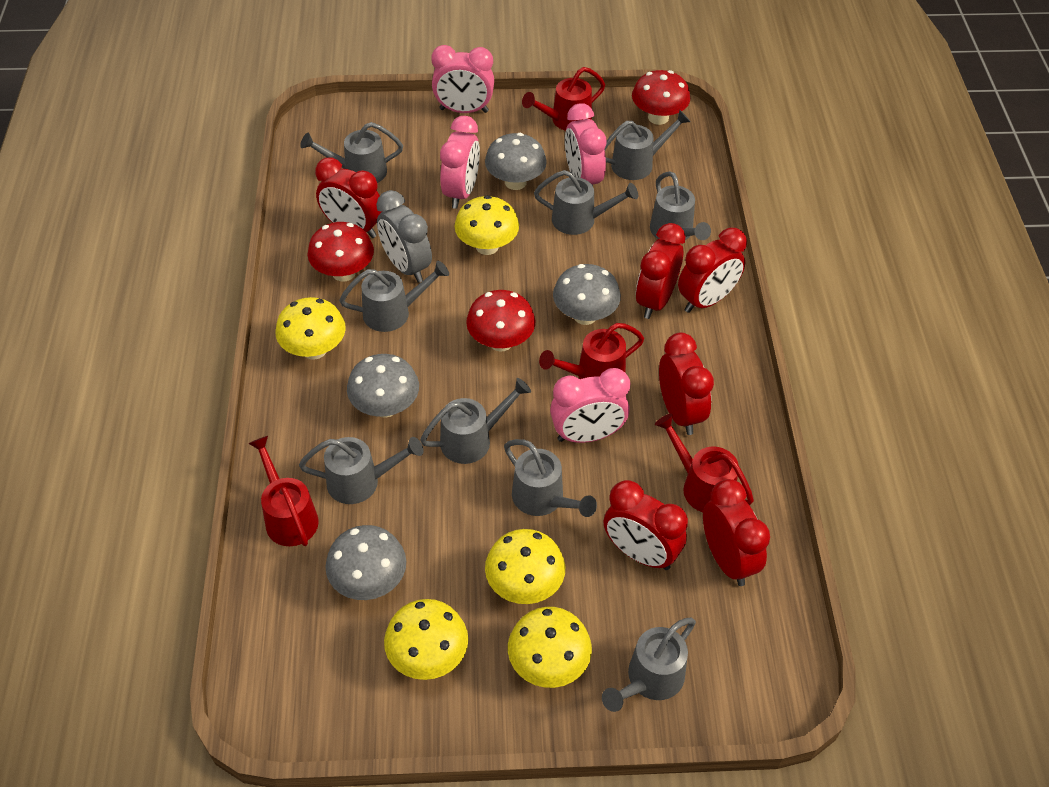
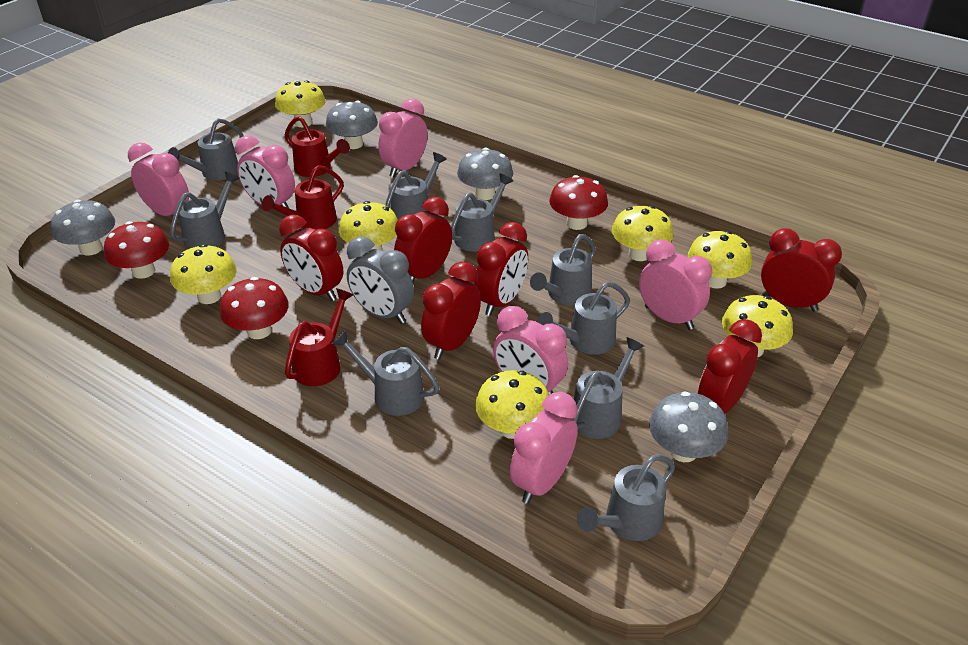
pink clock: [431,45,494,113] [440,116,480,209] [550,368,630,443] [565,103,607,186] = 4 -> [128,143,189,218] [235,135,295,208] [378,99,428,177] [493,306,568,395] [510,392,578,504] [639,239,712,330] = 6
red watering can: [248,436,319,546] [522,67,605,131] [539,323,644,379] [655,414,754,512] = 4 -> [261,165,344,230] [285,116,350,177] [285,288,354,386] = 3
yellow mushroom: [276,297,346,360] [384,599,468,680] [454,195,519,255] [485,529,565,604] [508,607,592,688] = 5 -> [170,244,237,304] [275,80,326,127] [339,201,398,250] [475,370,549,439] [612,206,673,261] [688,231,752,289] [722,295,793,357] = 7

